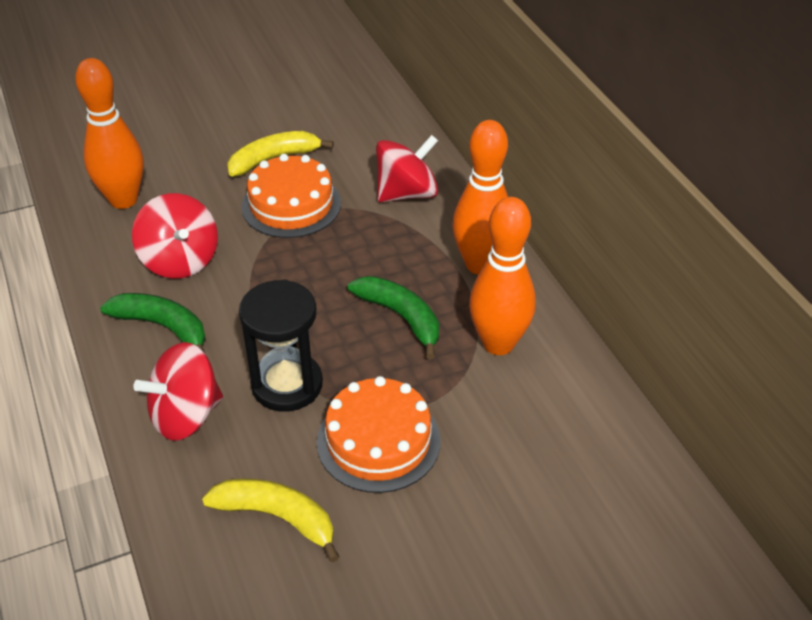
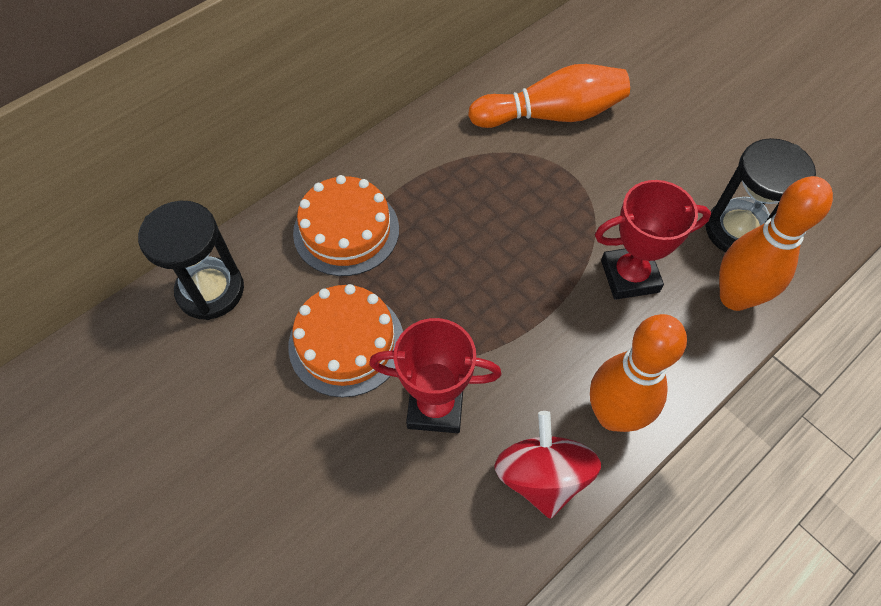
black hourglass: [239,279,323,412] = 1 -> [138,201,244,320] [705,138,816,252] = 2
green banana: [100,293,206,353] [348,276,439,359] = 2 -> none = 0
red spinning top: [132,193,218,278] [133,342,223,441] [376,135,438,202] = 3 -> [494,411,601,519] = 1
red trophy: none = 0 -> [369,318,501,433] [595,180,711,300] = 2
yellow banana: [202,478,339,563] [227,131,334,176] = 2 -> none = 0

